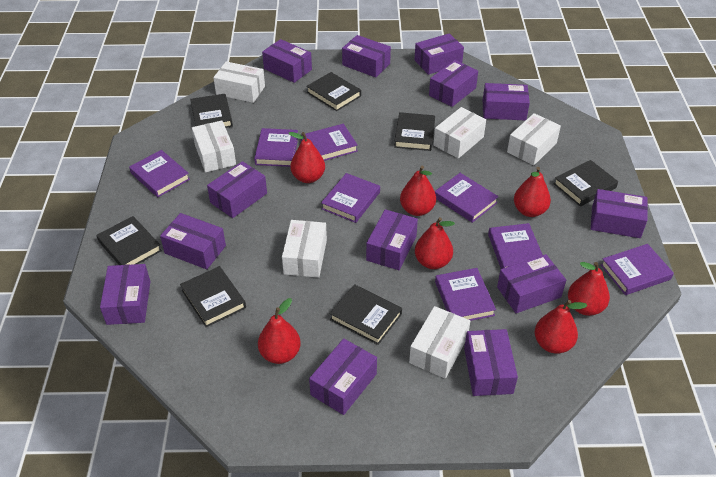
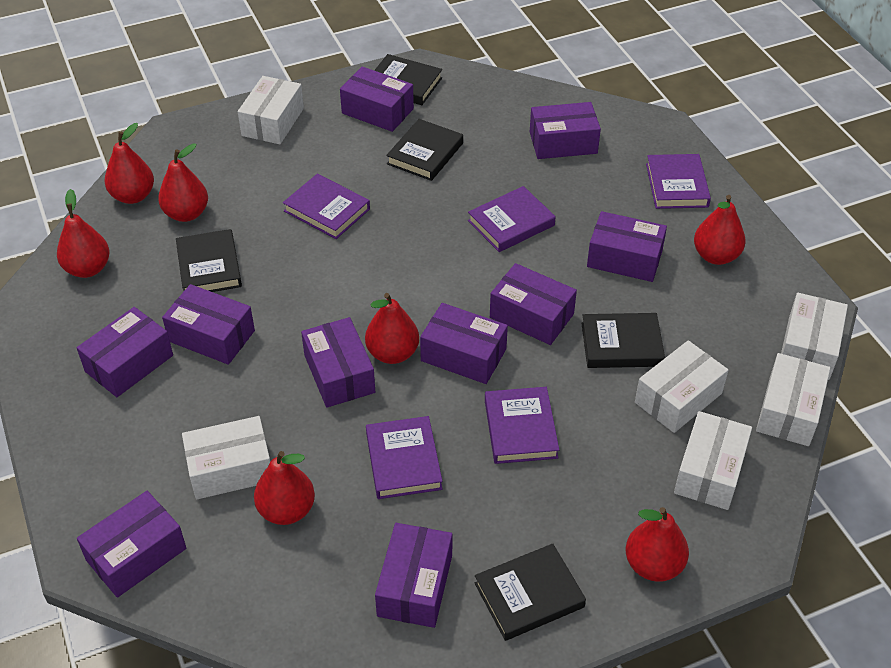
black book: [97,216,162,265] [180,266,246,327] [190,94,233,128] [306,72,361,111] [330,284,402,345] [394,112,435,151] [553,160,618,206] = 7 -> [176,229,242,292] [374,54,442,105] [386,119,463,181] [474,544,586,641] [581,313,665,368] = 5
purple book: [129,150,190,197] [254,128,298,167] [301,124,358,161] [321,173,380,223] [435,173,499,223] [435,268,496,321] [488,223,543,269] [601,244,674,295] = 8 -> [283,174,370,239] [366,416,442,499] [468,186,556,252] [485,387,559,464] [646,154,711,209] = 5
purple box: [100,264,150,325] [160,213,226,269] [207,161,267,218] [262,39,312,83] [309,338,377,415] [342,35,391,78] [366,209,418,270] [414,33,464,75] [429,60,478,107] [464,329,518,396] [483,83,530,120] [497,254,566,313] [591,189,648,238] = 13 -> [77,307,173,397] [77,491,186,598] [162,284,255,365] [301,317,375,408] [340,67,414,132] [375,523,452,628] [420,303,508,384] [490,263,577,345] [530,102,601,159] [587,211,667,282] = 10

